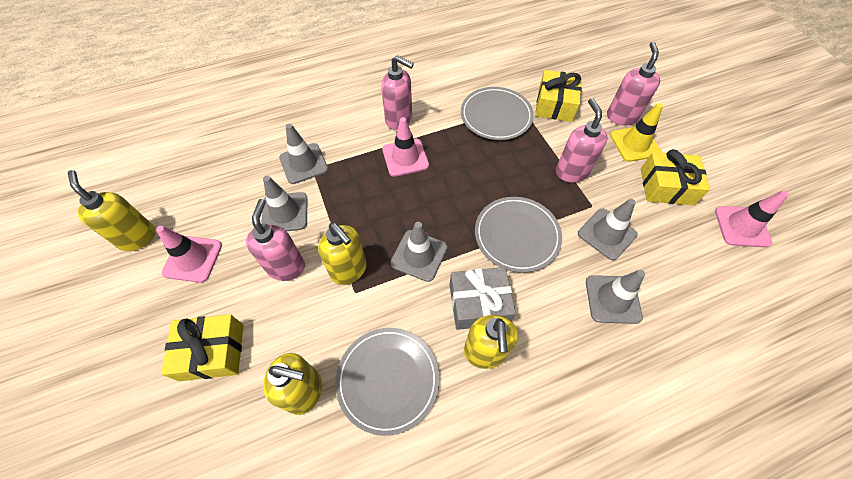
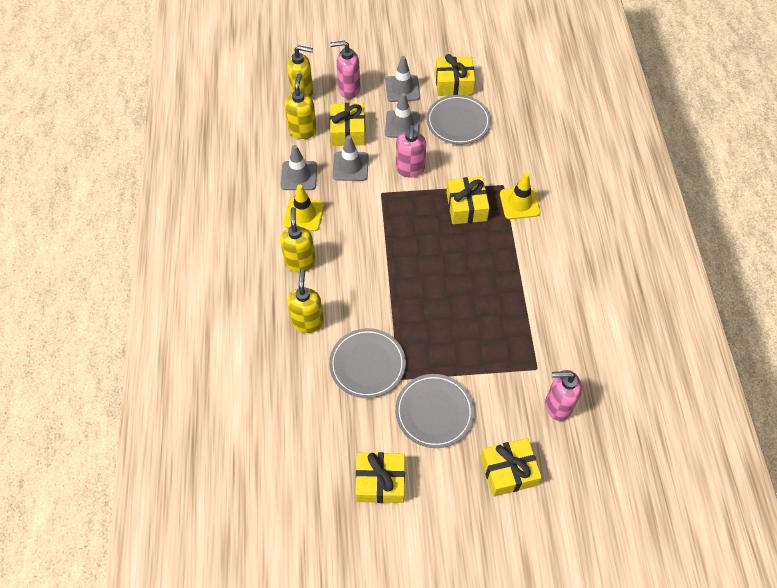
grey gift: [450,267,516,330] = 1 -> none = 0
grey traffic cone: [261,176,308,231] [279,123,328,184] [390,222,447,282] [578,199,638,260] [586,270,645,324] = 5 -> [281,145,317,190] [332,135,369,181] [385,56,420,102] [385,93,420,138] = 4
pink soap dispenser: [246,199,305,281] [381,55,414,130] [556,98,607,183] [607,42,660,125] = 4 -> [330,41,360,99] [396,125,426,178] [545,370,582,421] = 3
pink traffic cone: [156,226,222,283] [382,117,429,177] [715,191,789,248] = 3 -> none = 0
yellow gift: [161,314,243,381] [535,70,582,122] [641,149,710,205] = 3 -> [330,103,365,146] [355,452,405,503] [435,54,475,96] [447,176,490,224] [481,438,542,497] = 5
yellow traffic cone: [610,103,663,162] = 1 -> [283,185,324,231] [500,173,540,219] = 2

